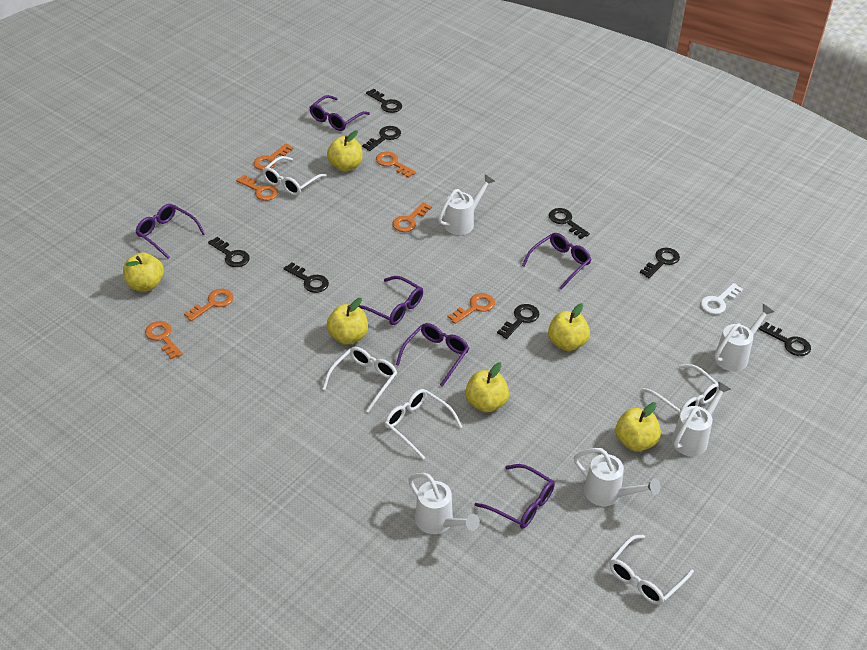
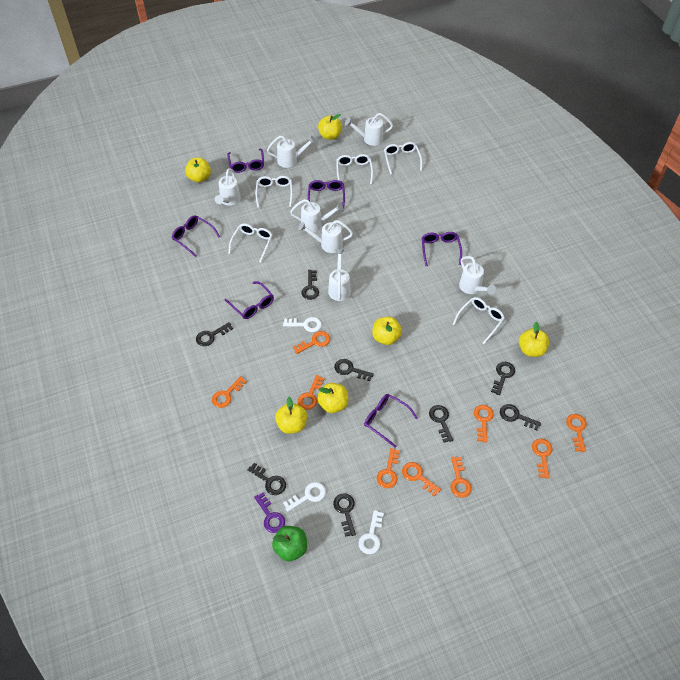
green apple: none = 0 -> [272,526,307,561] = 1
orange key: [145,321,183,359] [184,289,234,321] [236,175,278,201] [254,143,293,170] [376,152,416,178] [392,202,432,232] [448,293,495,324] = 7 -> [212,376,247,408] [293,331,330,354] [298,375,325,410] [377,448,400,488] [402,462,441,497] [450,457,472,498] [474,405,494,443] [532,439,553,479] [566,414,586,452] = 9
purple key: none = 0 -> [254,492,285,533] = 1
white key: [701,283,743,314] = 1 -> [283,317,322,332] [283,482,326,512] [358,510,384,554] = 3
white watering can: [408,473,480,534] [438,174,495,235] [574,448,660,506] [672,381,731,456] [714,304,774,371] = 5 -> [215,168,241,206] [267,135,316,168] [290,199,343,232] [298,220,353,253] [328,250,351,301] [345,113,393,146] [459,256,496,295] = 7

